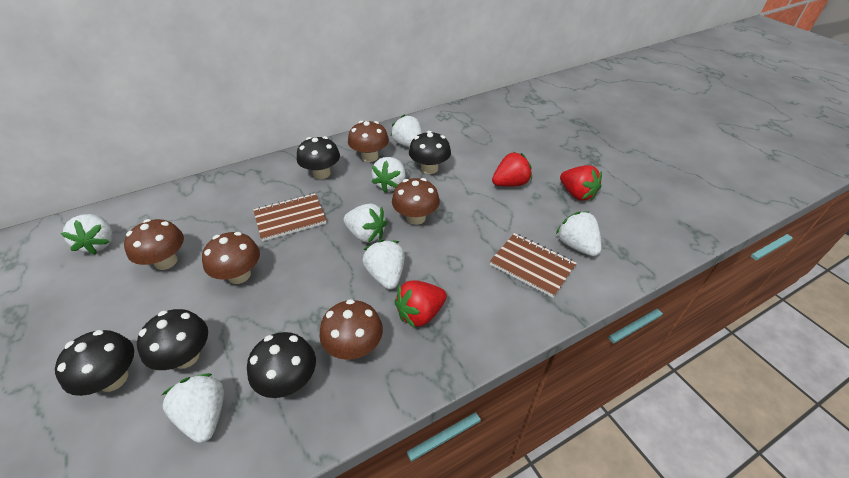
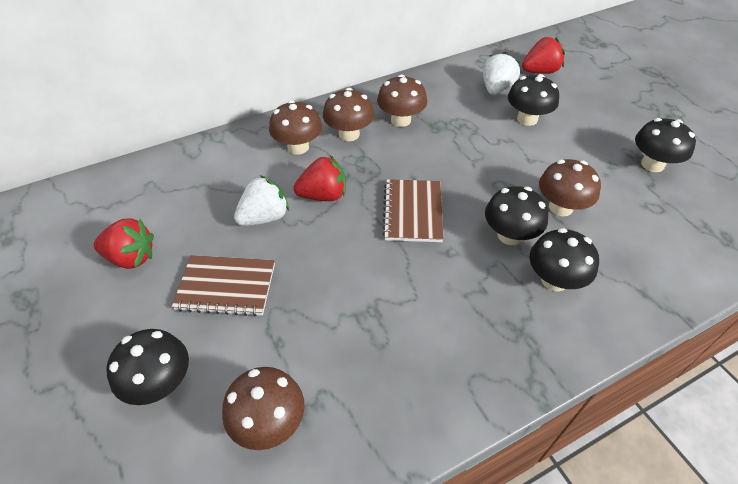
white strawberry: [61,214,113,255] [162,373,224,443] [344,203,388,243] [363,240,405,289] [372,157,406,193] [391,115,422,148] [556,212,601,256] = 7 -> [234,175,289,226] [483,52,520,95] = 2

